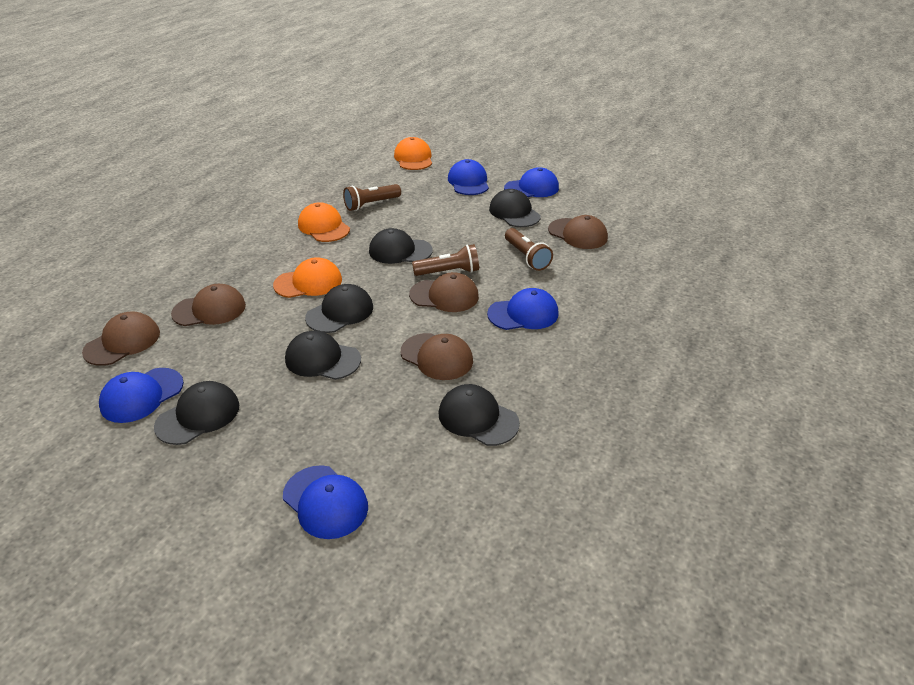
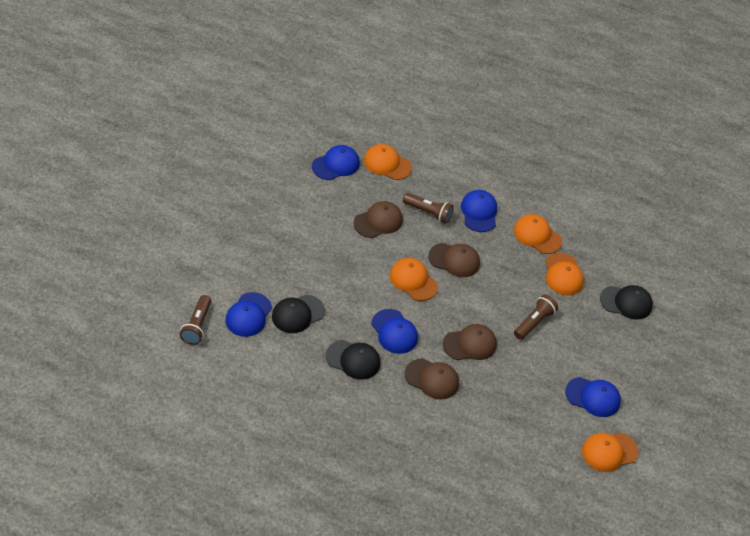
black cap: [154,381,239,445] [285,331,361,380] [305,284,373,333] [369,228,433,264] [439,384,520,446] [489,189,541,227] = 6 -> [272,295,325,333] [326,340,380,380] [600,285,653,320] = 3
brown cap: [82,312,160,366] [171,284,246,326] [401,333,473,380] [409,272,479,312] [548,215,608,249] = 5 -> [353,201,403,238] [405,358,459,400] [428,243,480,277] [443,324,497,360] = 4
orange cap: [273,257,342,298] [298,202,350,242] [394,137,432,170] = 3 -> [364,144,412,180] [390,258,438,301] [514,214,562,254] [546,253,584,295] [582,432,638,472] = 5

